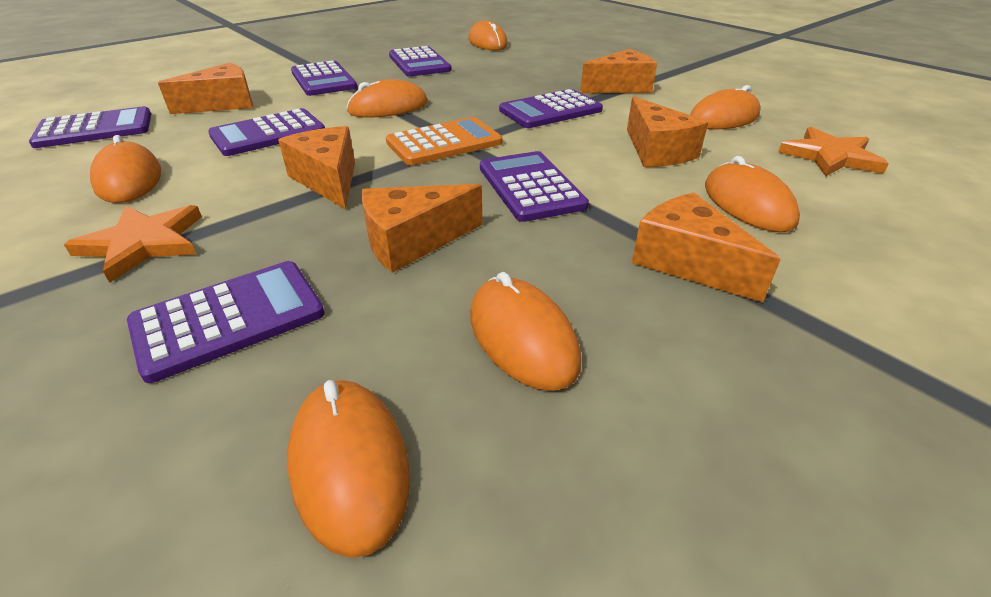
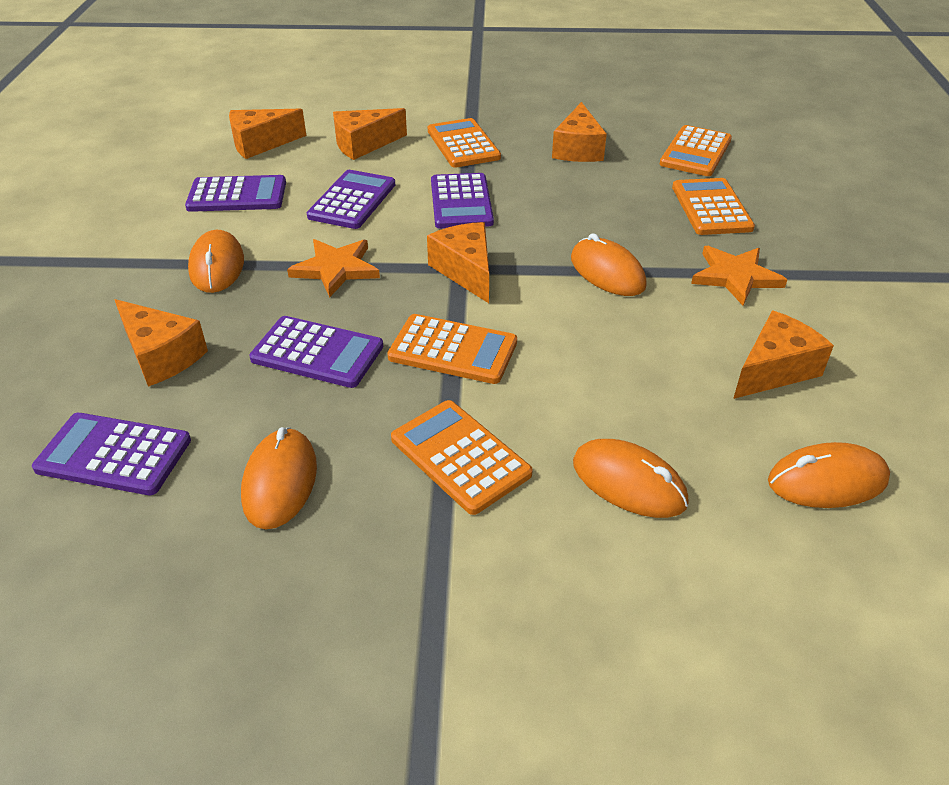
orange calculator: [386,117,502,165] = 1 -> [387,314,517,384] [391,400,533,515] [428,118,501,168] [659,125,732,176] [672,178,755,235] = 5
orange mouse: [90,135,161,203] [288,380,410,558] [346,79,428,117] [468,20,508,50] [470,272,581,391] [690,85,761,129] [705,156,800,232] = 7 -> [188,230,244,293] [241,427,317,529] [571,233,647,296] [573,439,689,518] [768,442,890,508] = 5
purple calculator: [29,106,151,148] [127,261,325,383] [208,108,325,156] [291,61,357,96] [389,46,452,77] [480,151,589,222] [499,89,603,128] = 7 -> [32,413,191,495] [185,175,286,212] [249,316,383,388] [307,170,395,229] [431,173,494,229] = 5

